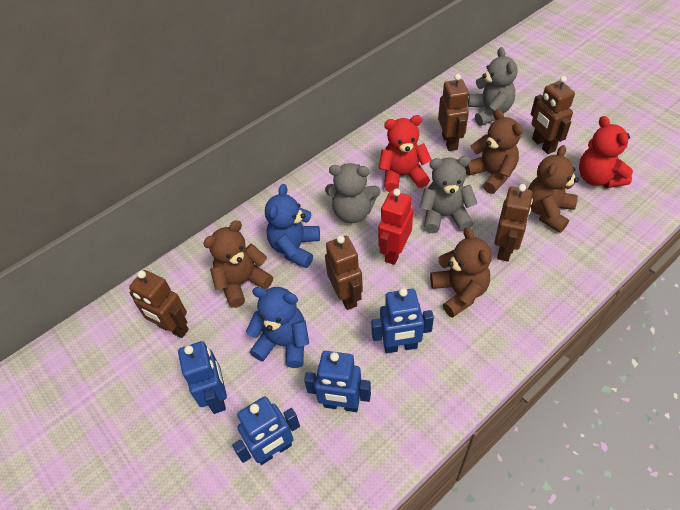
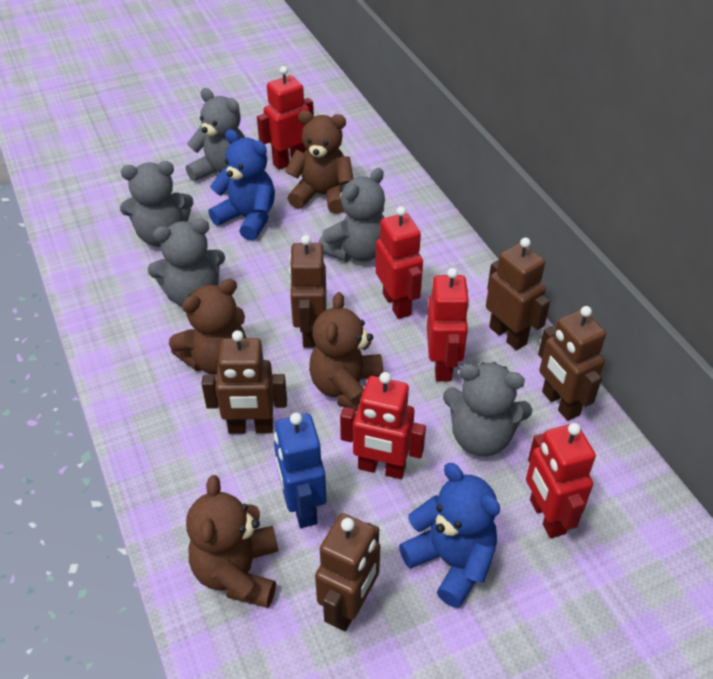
blue robot: [178,341,227,414] [232,396,300,465] [304,351,371,412] [371,288,434,353] = 4 -> [274,413,326,528] = 1
grey teddy bear: [325,163,381,223] [420,156,477,233] [468,47,518,126] = 3 -> [120,161,194,247] [148,219,225,306] [186,88,245,195] [318,168,385,262] [443,362,532,457] = 5
red robot: [378,189,413,265] = 1 -> [257,66,314,170] [340,372,426,479] [375,206,423,319] [426,268,470,381] [526,423,596,538] = 5
red teddy bear: [378,115,432,192] [579,116,633,188] = 2 -> none = 0

